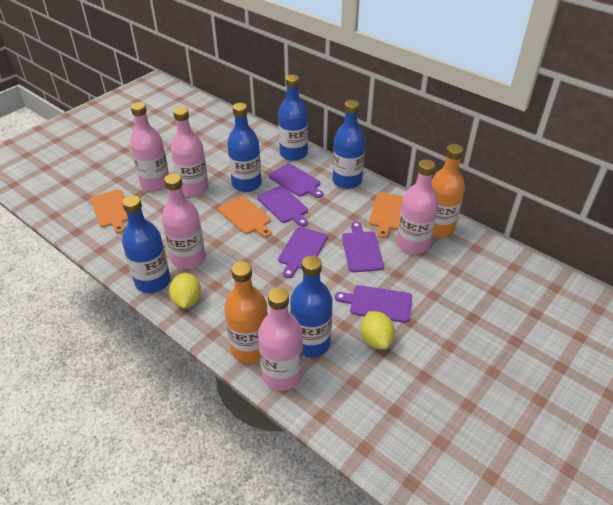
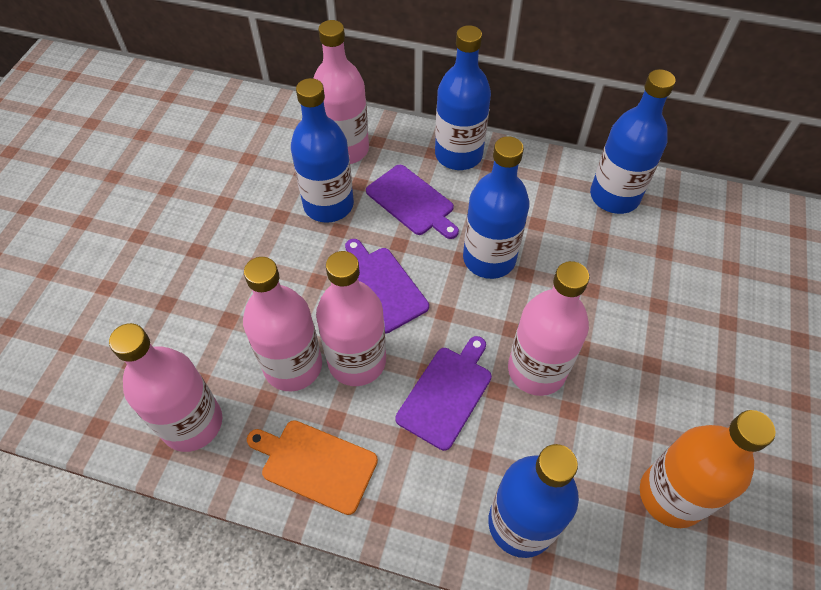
orange bottle: [224,261,268,363] [431,144,465,237] = 2 -> [640,410,776,528] = 1
orange cutting board: [90,189,128,233] [218,196,271,237] [369,193,404,238] = 3 -> [247,420,378,515] = 1
purple cutting board: [257,186,308,227] [269,163,324,198] [278,227,327,278] [335,285,412,323] [342,222,384,272] = 5 -> [345,239,429,333] [366,165,459,239] [395,336,492,451] = 3
yellow lemon: [169,273,201,308] [361,311,395,350] = 2 -> none = 0

